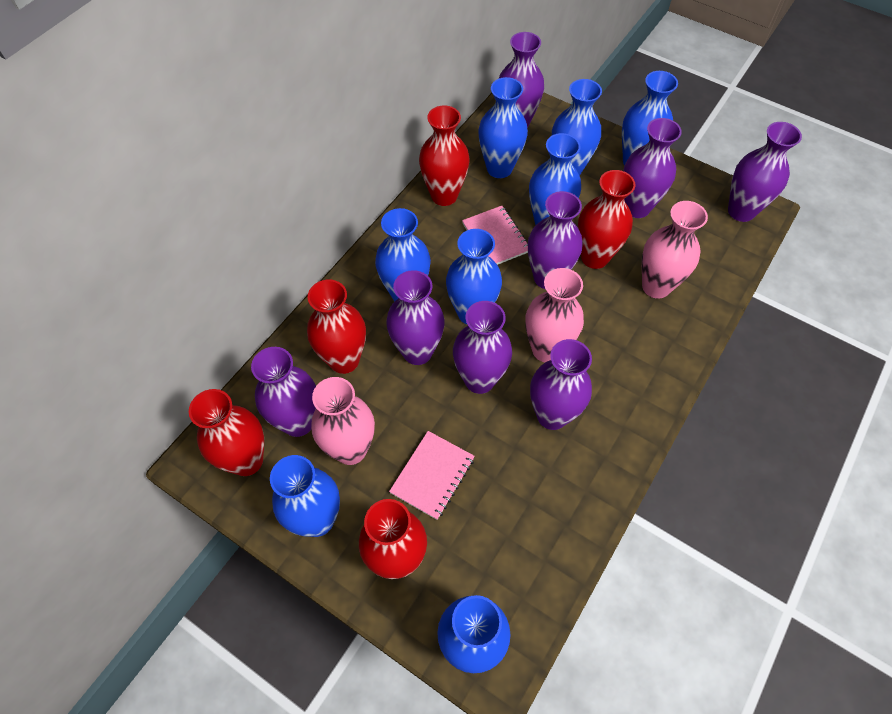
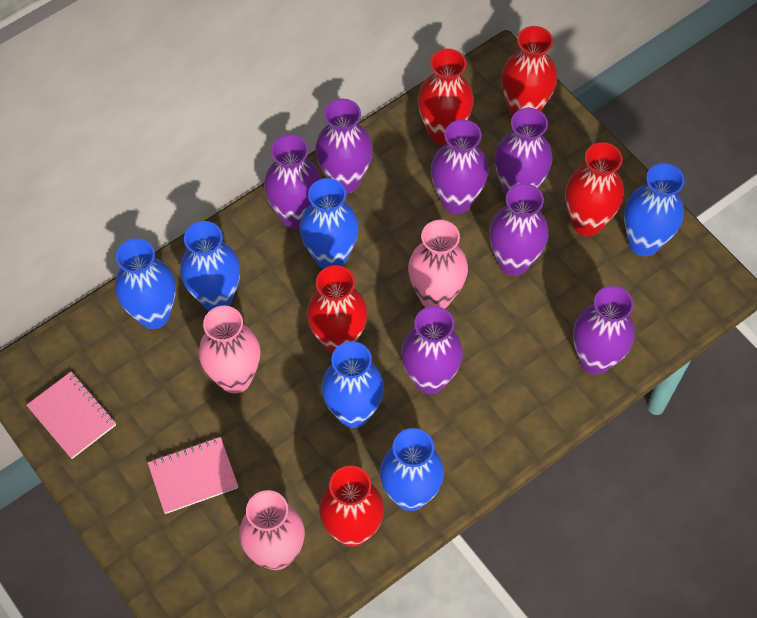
blue vase: [270,455,340,537] [375,208,431,302] [437,595,510,673] [446,229,502,324] [478,77,528,178] [529,133,581,225] [552,79,602,176] [622,71,678,166] = 8 -> [115,238,176,329] [180,221,240,311] [300,178,359,269] [322,341,384,428] [380,428,444,511] [624,163,685,256] = 6
purple vase: [251,347,316,437] [386,270,445,365] [453,301,512,394] [499,32,544,128] [528,191,582,289] [530,339,592,430] [623,118,682,218] [728,122,802,222] = 8 -> [264,135,321,229] [315,99,373,194] [401,306,463,394] [431,119,489,214] [489,183,549,276] [495,108,553,196] [573,286,635,375] = 7

